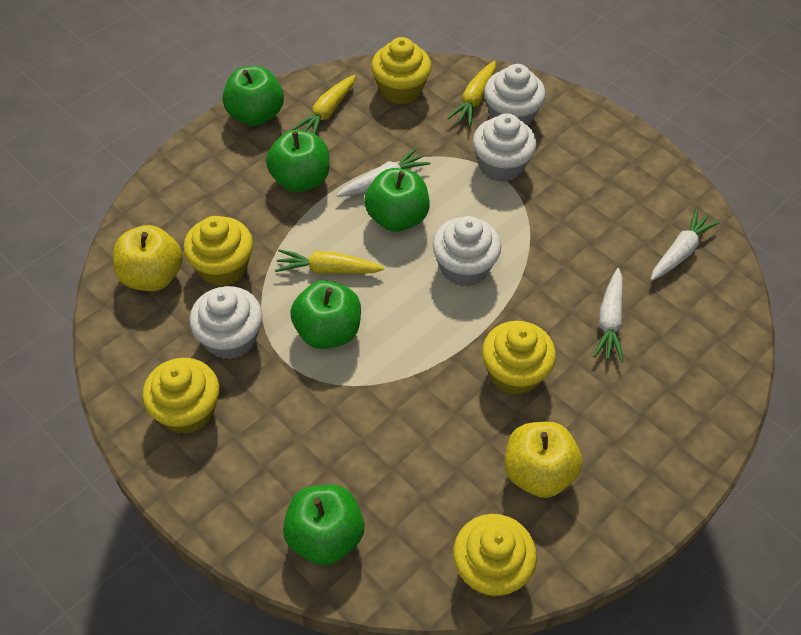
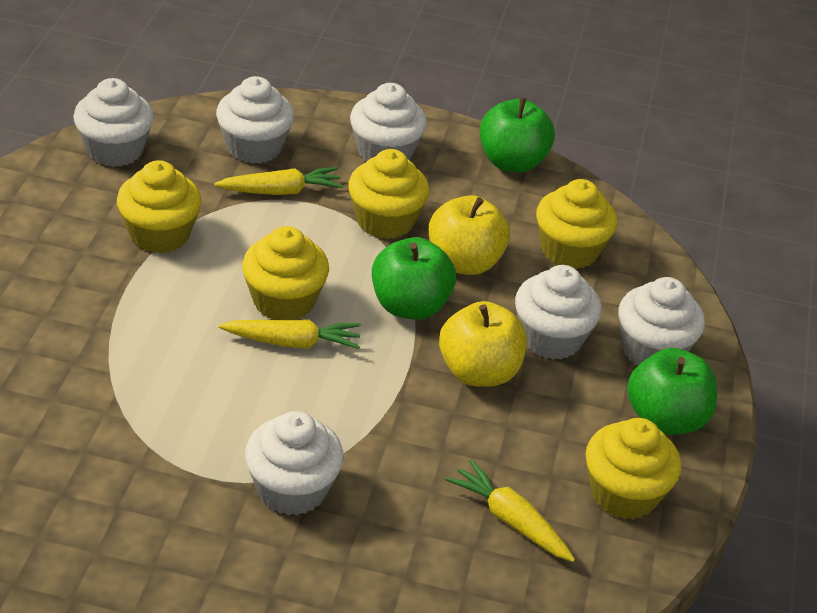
green apple: [223,66,284,126] [266,130,330,192] [283,485,364,565] [290,280,361,349] [364,168,430,232] = 5 -> [372,237,456,320] [480,97,555,173] [627,348,717,435] = 3
white carrot: [337,147,431,197] [594,268,623,362] [651,209,720,281] = 3 -> none = 0
white cupcake: [189,286,263,359] [432,216,501,286] [473,113,536,182] [484,64,546,126] = 4 -> [73,78,154,167] [216,76,294,164] [245,411,344,515] [350,83,427,162] [515,265,602,360] [618,277,705,365] = 6

